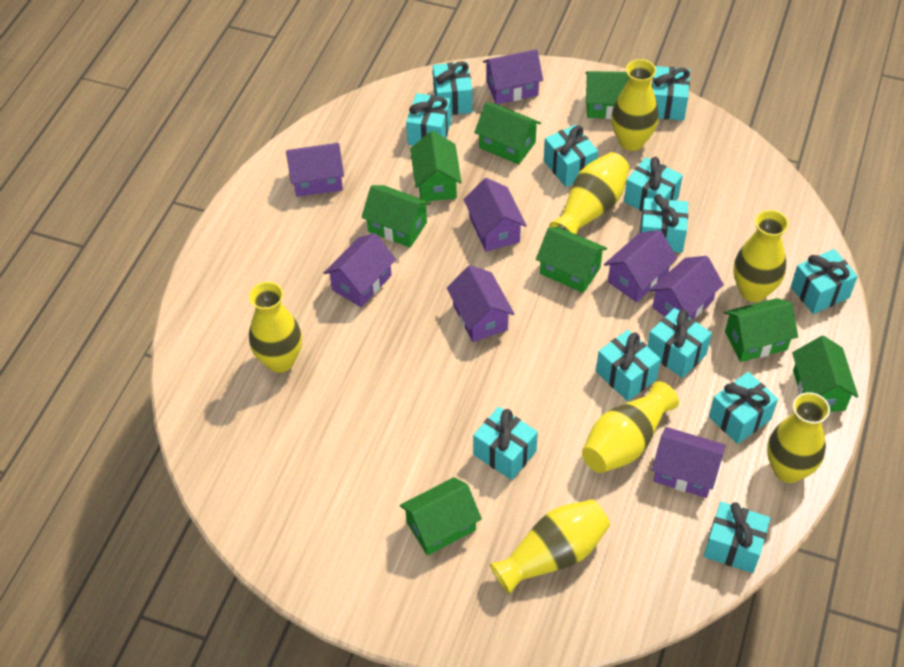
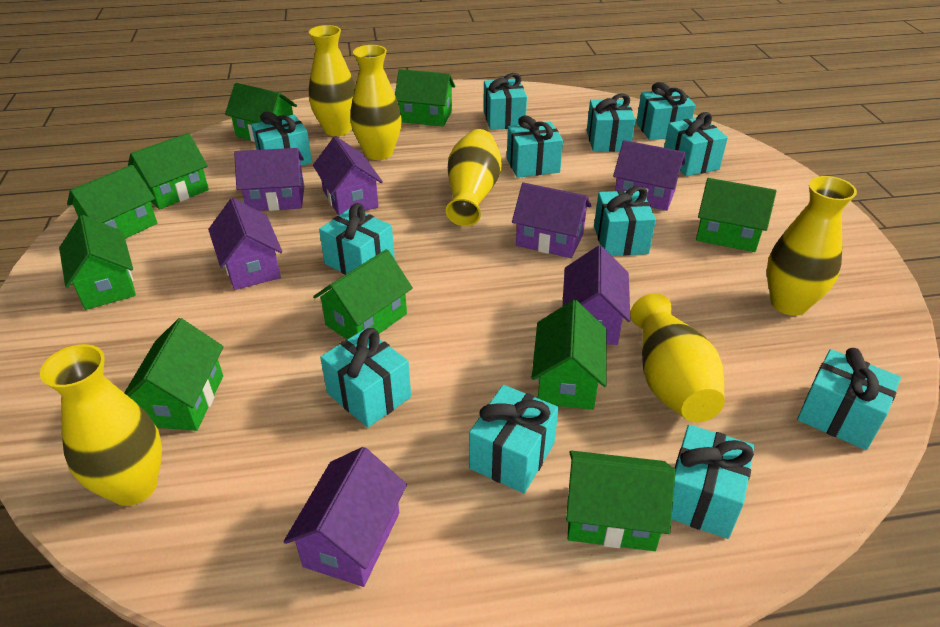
green house: [361,185,431,248] [400,477,482,556] [410,131,462,201] [474,102,541,165] [536,227,607,293] [585,71,629,119] [724,298,798,362] [792,336,858,412] = 8 -> [59,215,136,310] [67,165,157,239] [124,318,224,431] [128,133,209,210] [225,83,297,142] [313,249,413,340] [395,69,455,127] [532,300,607,410] [566,451,675,551] [696,178,776,252] = 10
purple house: [286,143,344,197] [324,233,396,307] [447,265,515,342] [463,178,526,252] [483,49,543,104] [604,230,677,302] [649,256,724,319] [652,427,726,498] = 8 -> [208,198,282,290] [234,148,304,211] [283,447,407,587] [313,136,383,216] [512,182,591,258] [562,245,631,345] [613,140,685,211] = 7
yellow vase: [249,282,302,373] [490,499,610,595] [549,152,629,234] [582,381,679,473] [611,59,659,151] [734,210,789,302] [767,392,830,483] = 7 -> [40,344,162,506] [309,25,356,136] [351,45,402,160] [446,129,501,226] [630,293,725,423] [767,176,857,316] = 6

